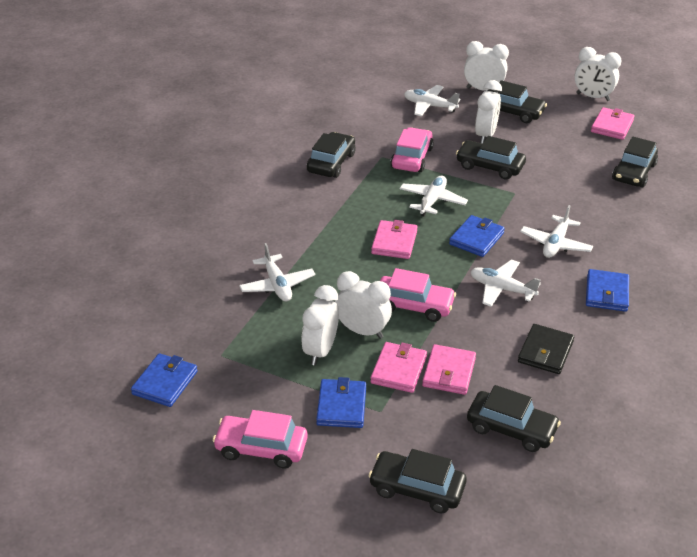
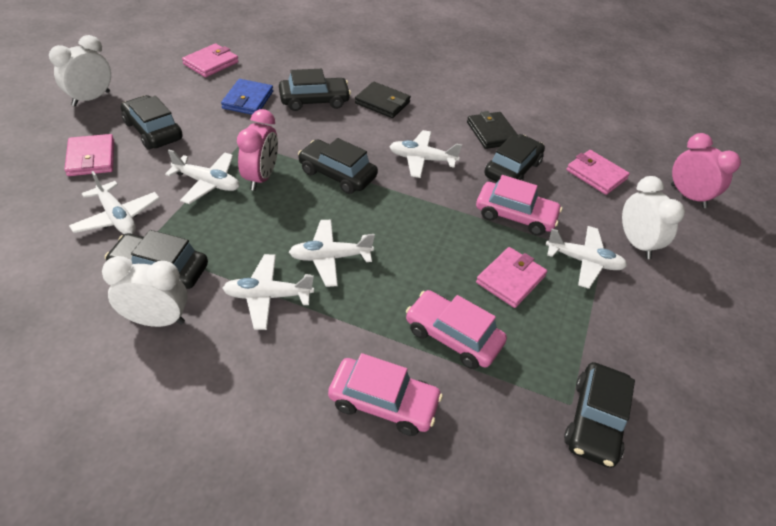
black wallet: [518,324,574,374] = 1 -> [355,82,411,118] [467,111,518,149] = 2
blue wallet: [131,353,198,407] [316,377,366,428] [449,215,505,257] [586,269,629,312] = 4 -> [221,79,273,115] = 1
pink clock: none = 0 -> [237,109,278,191] [671,133,741,208] = 2
white clock: [301,285,339,365] [335,271,392,339] [464,41,509,91] [475,80,502,144] [574,47,622,101] = 5 -> [49,35,111,106] [102,256,188,327] [622,176,685,259] = 3
white plane: [239,243,315,301] [399,176,468,217] [404,85,460,116] [471,260,541,307] [520,205,593,258] = 5 -> [69,171,160,234] [165,150,240,204] [223,254,314,330] [289,220,375,287] [389,130,462,178] [546,226,627,289] = 6

